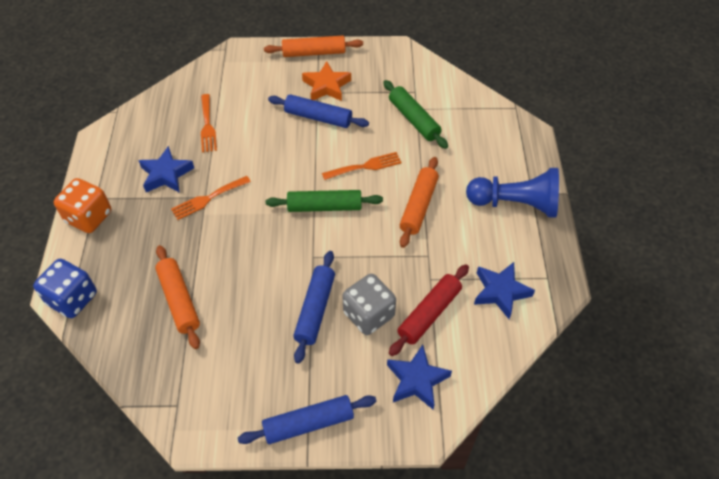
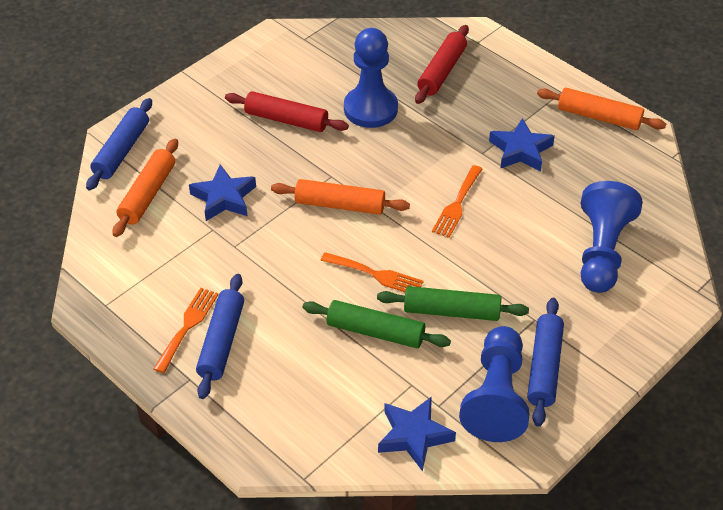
blue dice: [33,259,97,318] = 1 -> none = 0
blue pawn: [466,168,559,217] = 1 -> [344,28,398,128] [459,326,530,442] [580,181,642,293] = 3
grey dice: [343,274,396,335] = 1 -> none = 0
orange dice: [54,178,111,233] = 1 -> none = 0
orange star: [302,61,351,101] = 1 -> none = 0
red rolling pin: [389,264,469,356] = 1 -> [225,91,349,132] [415,25,469,104] = 2

